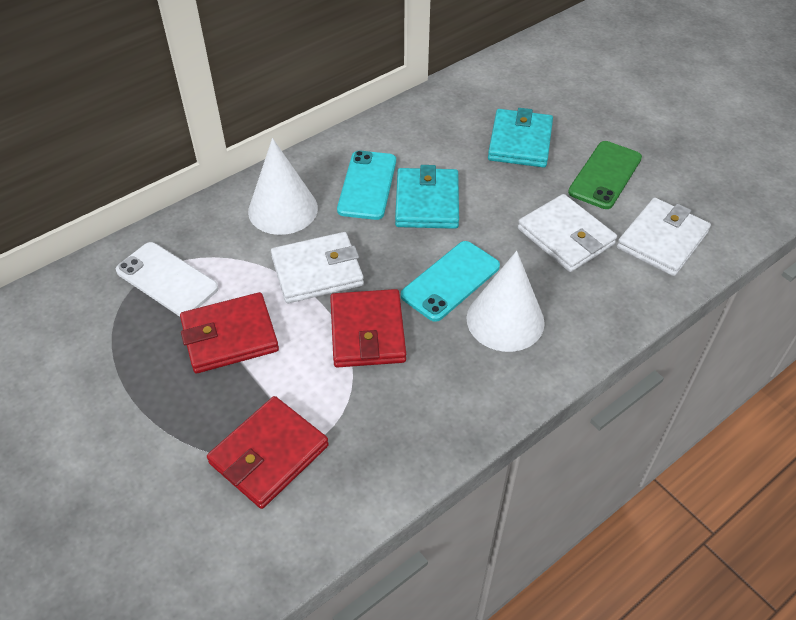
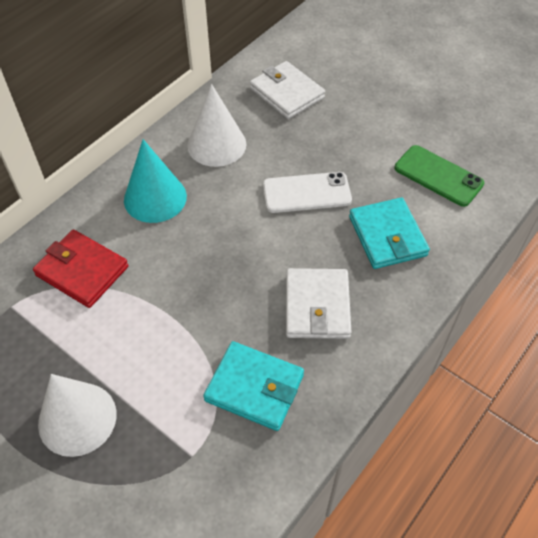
red wallet: [180,292,279,373] [207,396,329,509] [330,289,406,368] = 3 -> [33,230,128,308] = 1
turquoise cone: none = 0 -> [124,139,187,223] = 1
turquoise phone: [337,151,396,220] [401,241,500,322] = 2 -> none = 0
white wallet: [271,232,364,303] [518,194,617,272] [617,198,711,276] = 3 -> [250,61,325,119] [286,268,352,339] = 2

